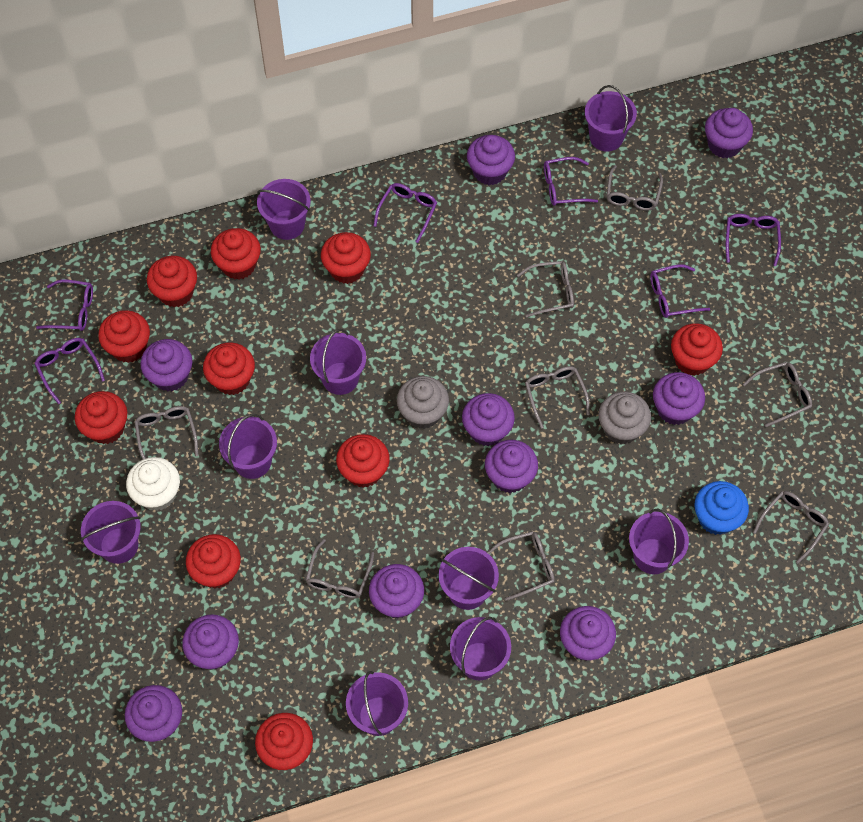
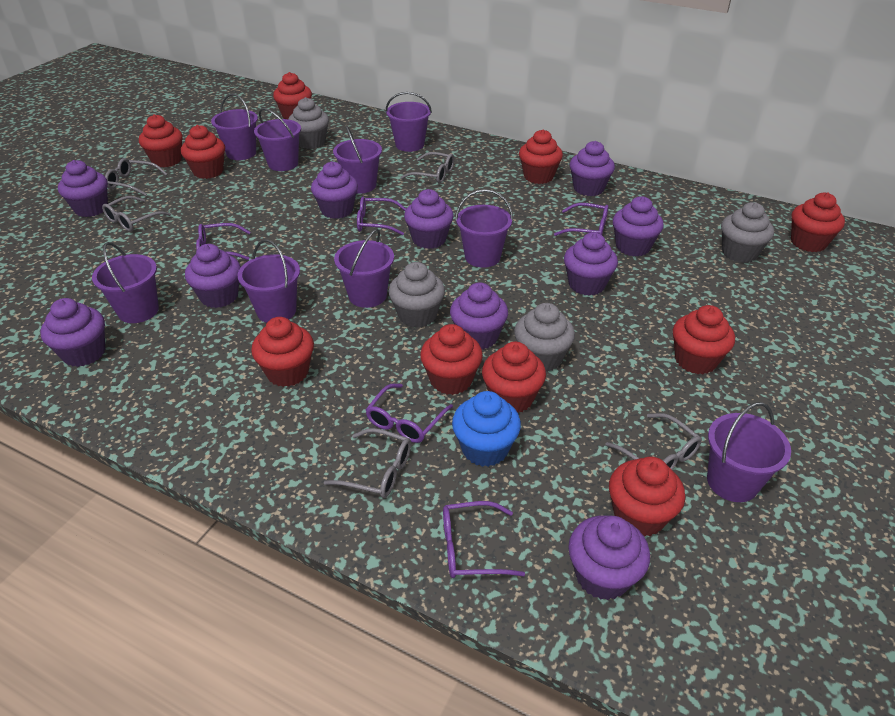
grey cupcake: [397,376,449,429] [598,391,651,444] = 2 -> [288,97,329,149] [388,262,445,328] [514,303,575,372] [721,202,774,263] = 4
grey glasses: [134,406,199,459] [306,539,374,598] [487,531,555,601] [517,261,574,318] [525,366,590,429] [606,165,663,211] [742,362,812,427] [753,491,829,564] = 8 -> [102,196,171,232] [105,158,167,196] [324,428,411,498] [401,152,454,183] [605,413,702,469] = 5
purple glasses: [34,338,105,404] [36,279,93,331] [373,183,437,243] [544,157,598,206] [650,264,710,318] [726,214,781,266] = 6 -> [196,223,250,260] [357,197,406,236] [366,384,453,443] [443,501,525,578] [554,203,608,236] = 5
white cupcake: [126,457,180,511] = 1 -> none = 0

